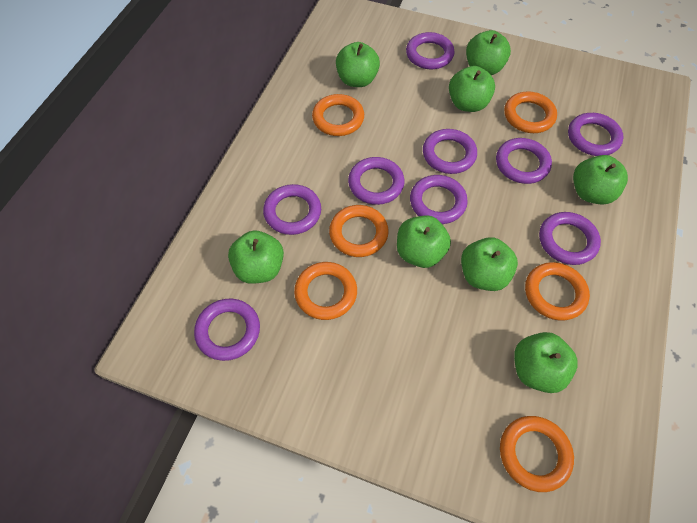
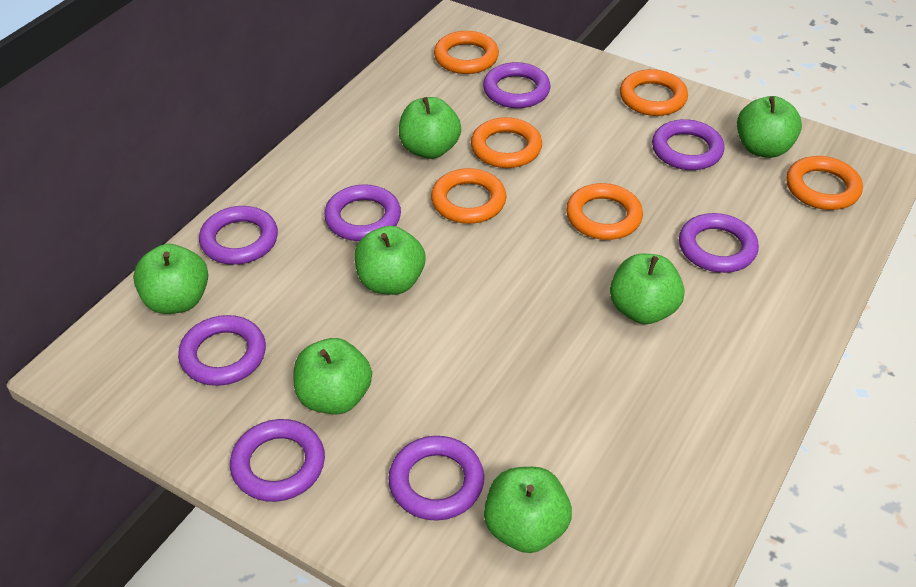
green apple: [228,230,284,284] [336,42,380,87] [397,215,451,268] [449,66,495,112] [461,237,518,291] [466,30,511,75] [514,332,578,393] [573,155,628,205] = 8 -> [133,244,208,314] [293,338,372,414] [354,226,425,295] [399,97,461,159] [484,467,572,553] [610,253,685,324] [737,96,802,158] = 7
purple ring: [194,299,260,361] [263,184,321,235] [348,157,404,205] [406,32,455,69] [410,175,468,224] [423,129,477,174] [496,138,552,184] [539,212,601,265] [568,113,624,156] = 9 -> [178,315,266,386] [199,206,278,265] [230,419,325,502] [324,184,401,241] [388,436,484,521] [483,62,551,108] [652,119,724,170] [679,213,759,273] = 8

